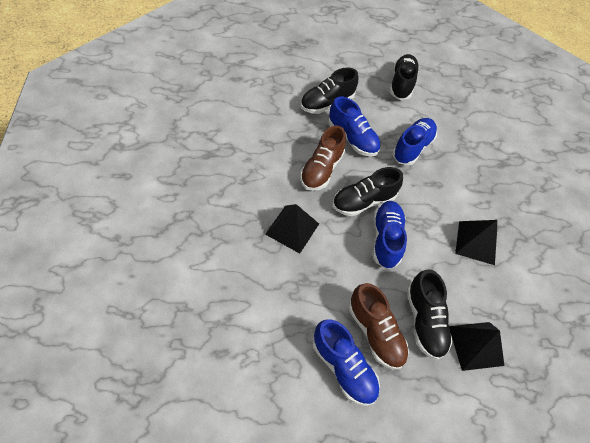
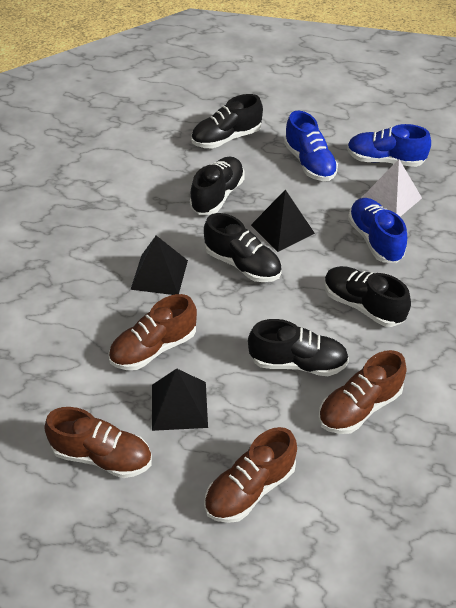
black shoe: [300,67,358,114] [332,167,403,216] [390,54,419,100] [407,269,453,360] = 4 -> [190,156,245,215] [191,94,263,149] [204,213,282,282] [248,319,349,376] [324,266,411,327] = 5
blue shoe: [313,319,380,406] [328,97,381,156] [373,201,407,269] [392,118,437,165] = 4 -> [284,111,338,181] [347,124,431,167] [348,198,407,263] = 3
brown shoe: [300,125,346,191] [349,283,409,369] = 2 -> [44,407,152,478] [108,294,197,370] [204,427,297,523] [318,350,407,434] = 4
white pyramid: none = 0 -> [361,159,422,217] = 1

